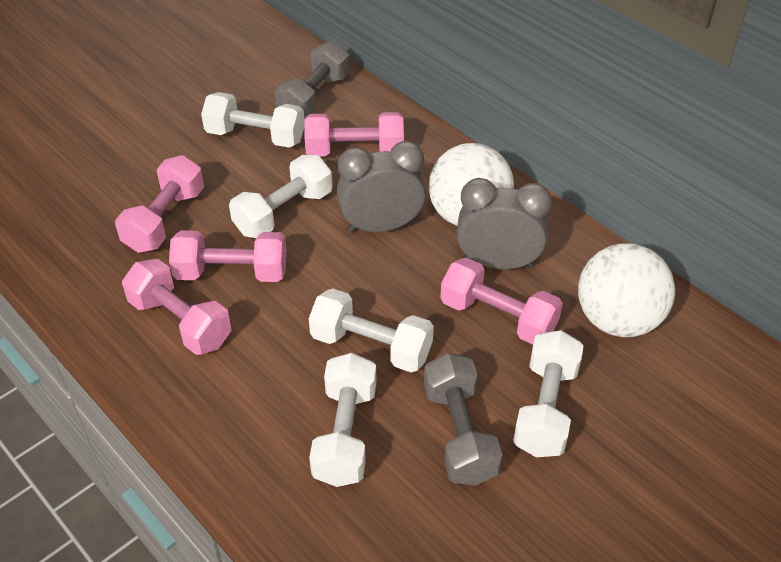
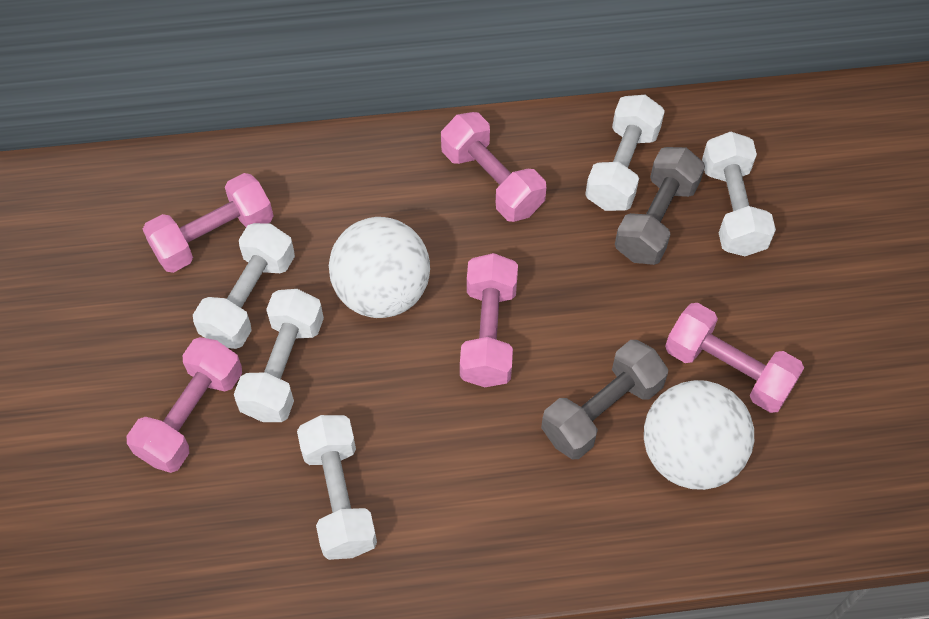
grey clock: [337,141,426,233] [457,178,552,269] = 2 -> none = 0

